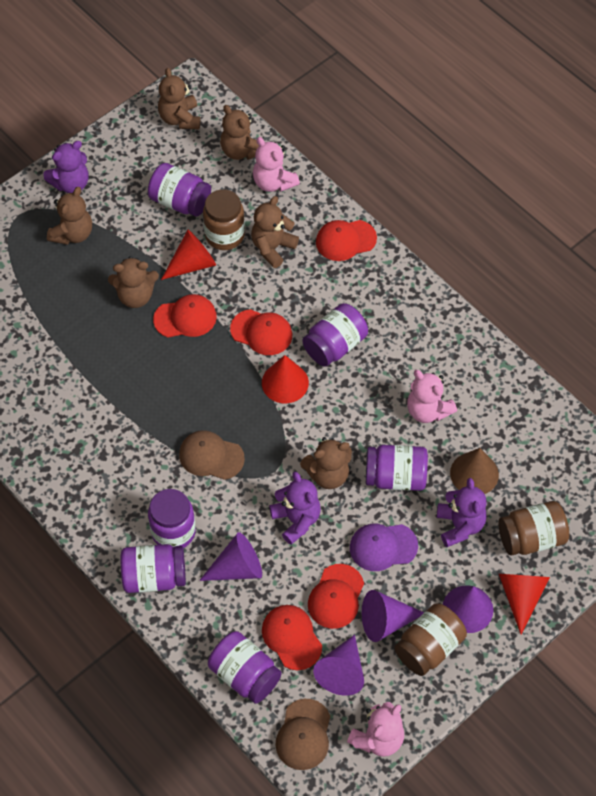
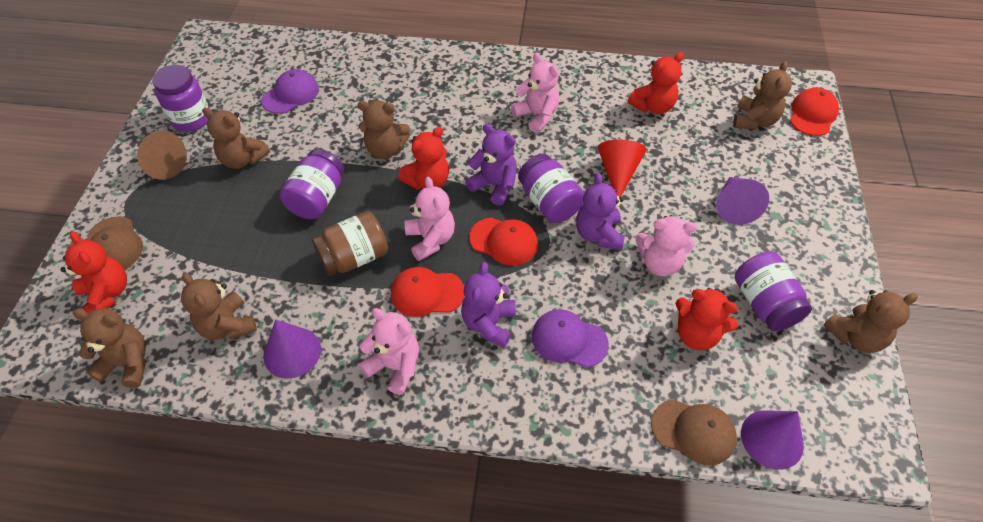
brown jar: [203,189,245,250] [394,603,467,676] [498,501,569,556] = 3 -> [311,211,388,276] = 1
pink teddy bear: [253,137,300,192] [347,702,404,757] [407,370,457,423] = 3 -> [359,308,419,395] [405,177,455,261] [511,53,559,133] [635,215,697,276] = 4
purple cap: [350,524,418,571] = 1 -> [261,69,319,114] [531,309,609,368] = 2
purple cone: [199,532,262,581] [313,635,364,696] [362,590,424,642] [443,585,493,633] = 4 -> [263,319,321,379] [716,177,769,225] [741,410,804,470] = 3
purple jar: [121,544,186,593] [148,163,211,217] [148,489,196,549] [208,631,282,704] [302,303,368,367] [366,445,428,491] = 6 -> [152,65,210,132] [280,149,344,219] [518,154,584,223] [734,252,812,331] = 4
red cap: [153,294,217,338] [230,309,292,355] [262,605,322,670] [308,564,364,629] [316,220,377,261] = 5 -> [391,267,464,317] [469,217,538,266] [790,88,839,136] = 3
red cone: [161,230,216,280] [262,355,309,403] [499,574,550,634] = 3 -> [598,140,647,197] = 1
red teddy bear: none = 0 -> [61,231,127,313] [398,127,449,190] [627,52,684,114] [675,288,738,350] = 4

